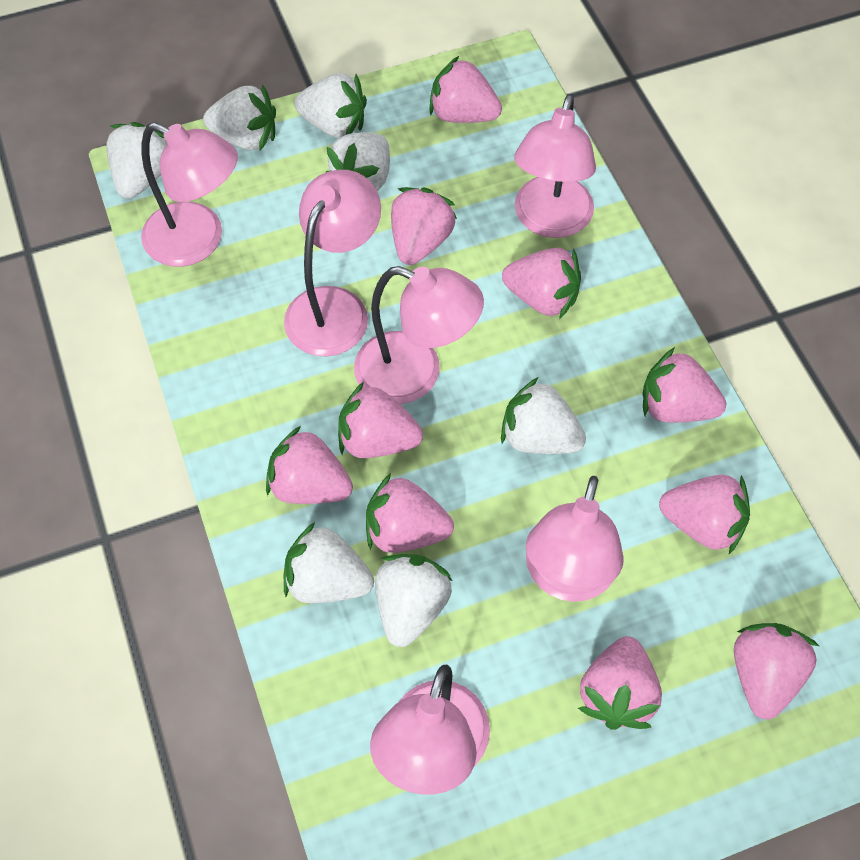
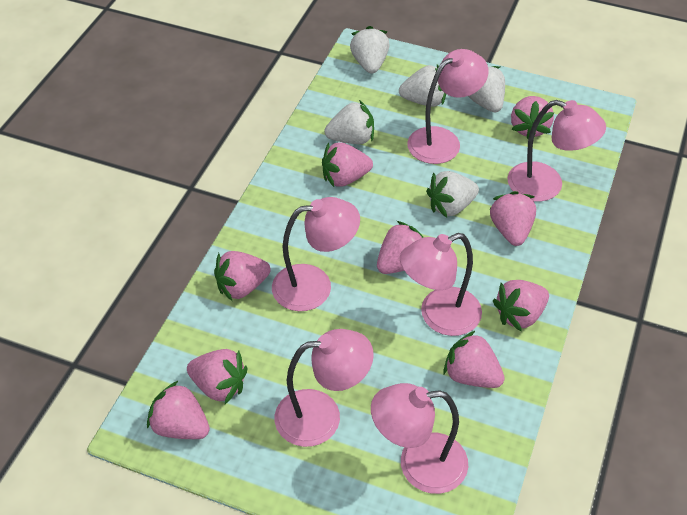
pink strawberry: [266,426,353,504] [338,382,423,458] [366,473,454,553] [391,187,457,265] [429,55,502,123] [502,248,581,319] [578,636,662,730] [643,347,726,423] [659,475,750,554] [734,623,819,720] = 10 -> [147,380,210,439] [187,349,248,404] [214,251,271,302] [322,142,373,187] [377,221,424,274] [443,331,505,388] [489,191,536,246] [493,280,549,332] [511,96,554,139] = 9
white strawberry: [106,122,167,199] [203,84,276,150] [284,522,374,603] [294,73,367,138] [326,132,390,191] [375,554,452,647] [501,377,586,454] = 7 -> [324,100,374,144] [350,26,390,74] [399,65,446,107] [426,171,479,217] [468,66,505,112] = 5

